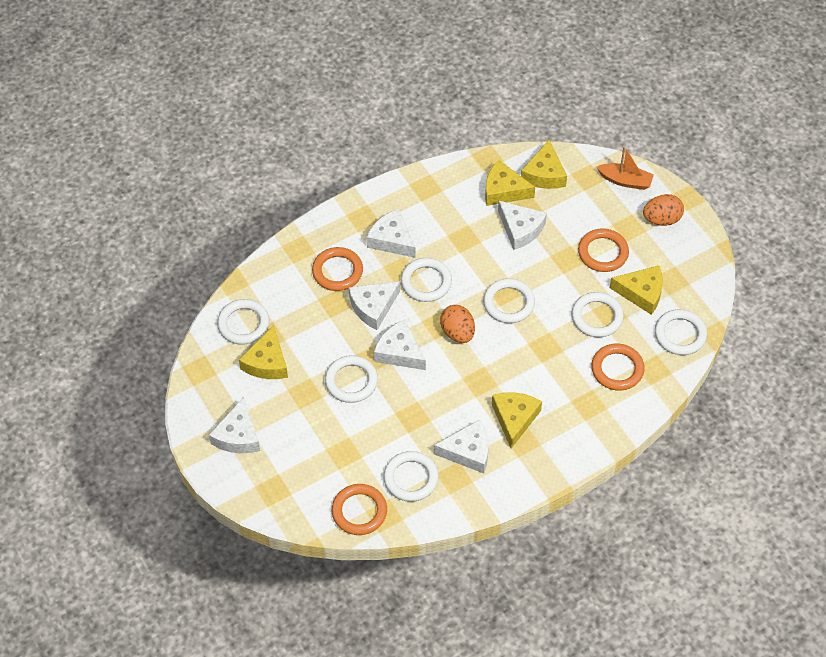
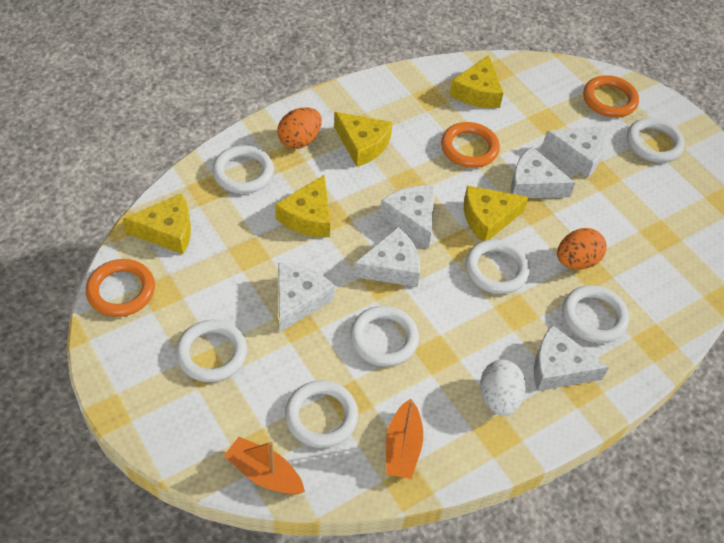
orange boat: [597,146,654,190] = 1 -> [224,437,305,494] [386,399,423,479] = 2
orange ring: [312,247,363,291] [332,484,387,535] [578,229,629,272] [591,344,645,391] = 4 -> [86,259,155,317] [441,122,500,168] [583,75,639,117] = 3
white egg: none = 0 -> [480,360,526,416] = 1

